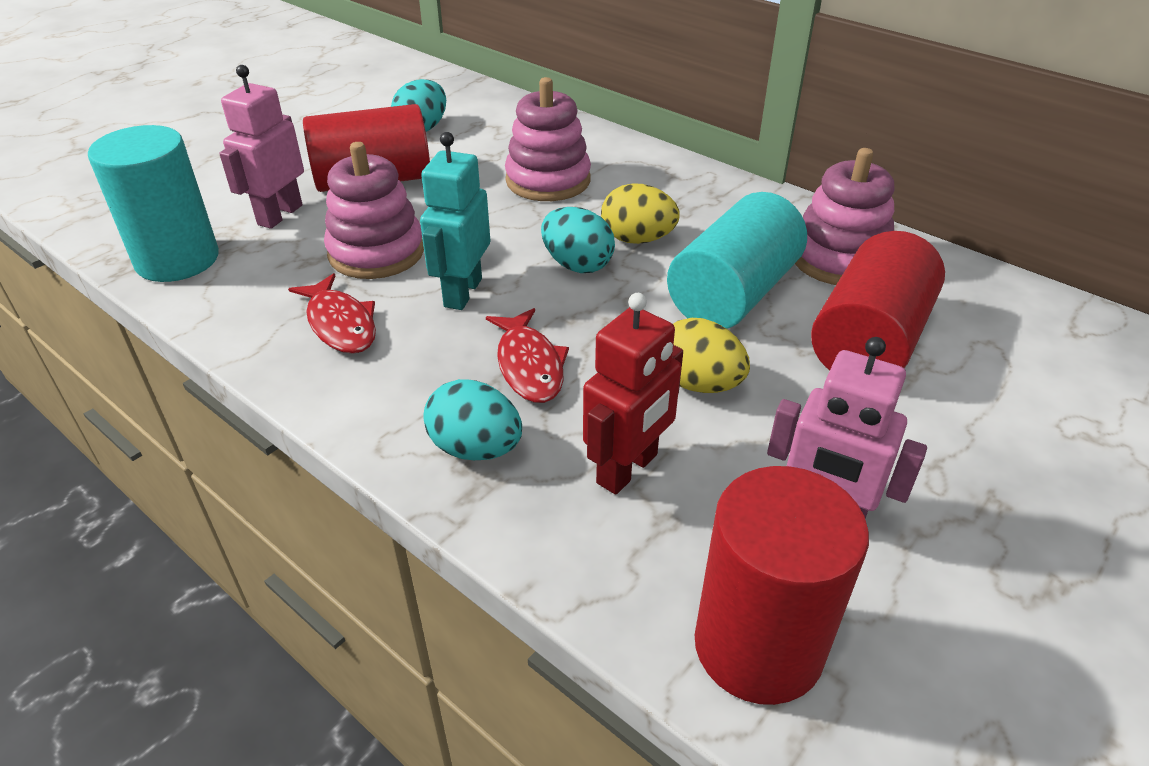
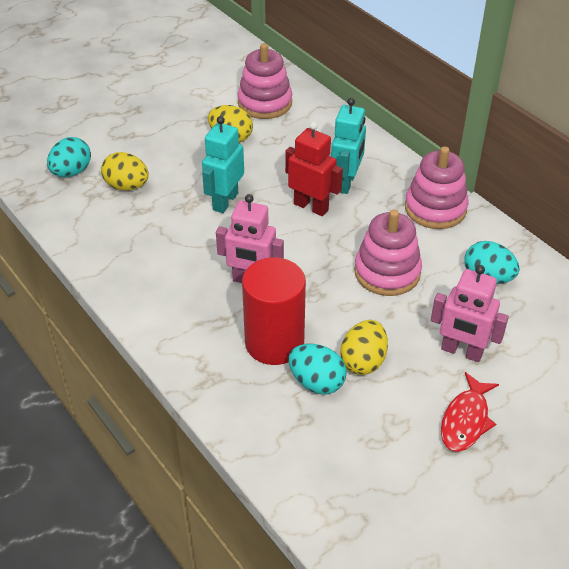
red cylinder: [303,104,430,192] [695,466,869,705] [811,231,945,370] = 3 -> [242,258,306,365] = 1
red fish: [288,273,376,354] [486,308,569,403] = 2 -> [441,372,499,452] = 1
turquoise cylinder: [88,125,219,282] [667,192,807,329] = 2 -> none = 0
turquoise robot: [420,132,490,310] = 1 -> [202,116,244,213] [331,98,366,194] = 2
yellow egg: [601,183,680,244] [673,318,750,393] = 2 -> [101,152,149,190] [208,105,253,142] [340,320,388,375] = 3

